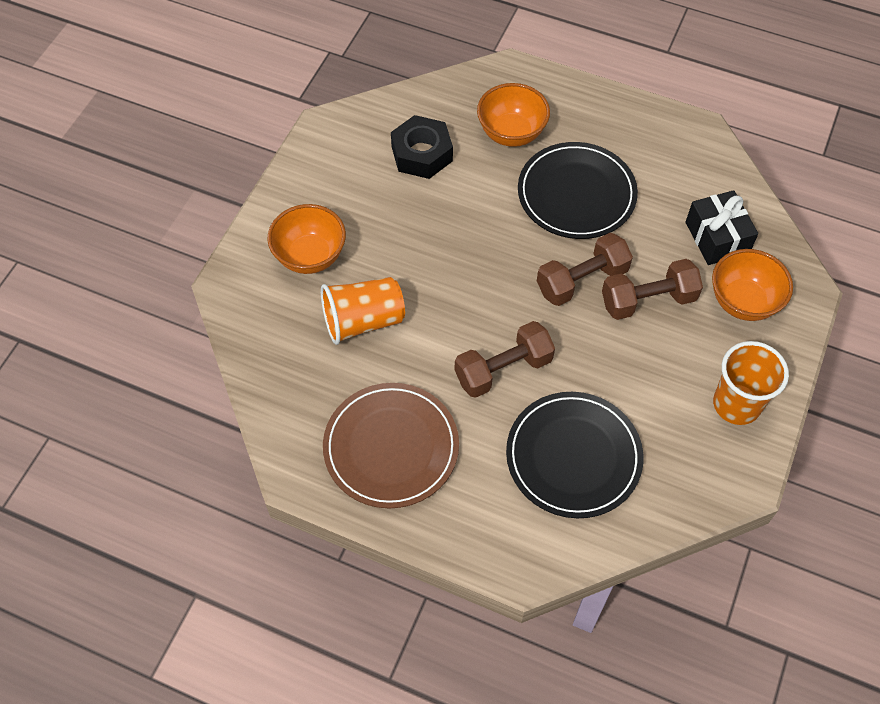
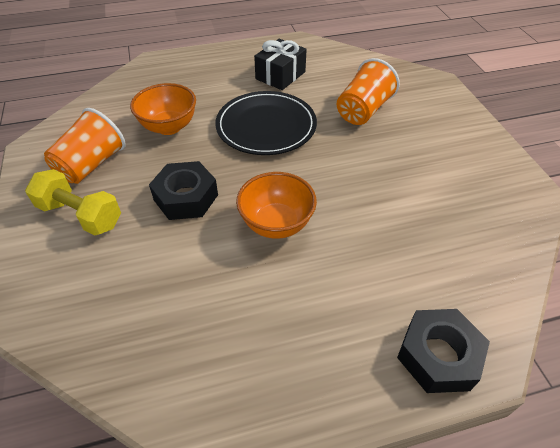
black nut: [391,115,453,179] = 1 -> [149,161,218,220] [397,309,490,393] = 2
black plate: [506,392,643,518] [518,142,638,239] = 2 -> [215,91,317,155] = 1
brown dumbbell: [455,321,555,398] [537,233,633,306] [602,259,703,320] = 3 -> none = 0
brown plate: [323,383,459,508] = 1 -> none = 0
orange bowl: [267,204,346,274] [477,83,550,147] [712,249,793,321] = 3 -> [130,83,196,135] [236,172,317,239] = 2
yellow dumbbell: none = 0 -> [25,169,121,235] = 1

